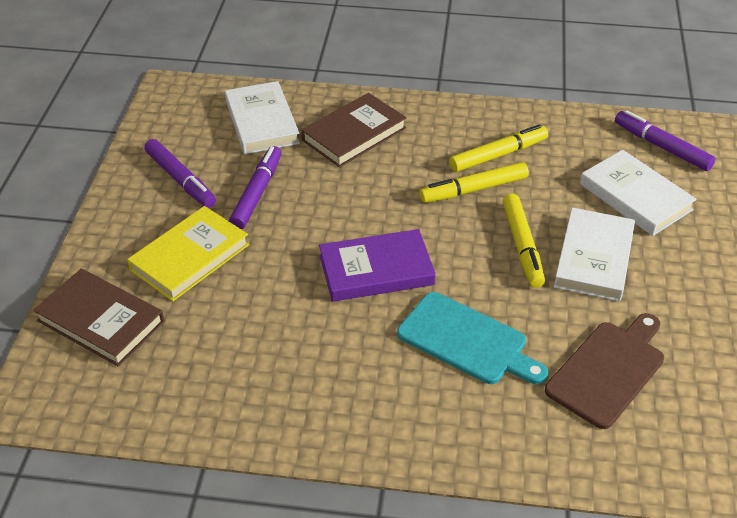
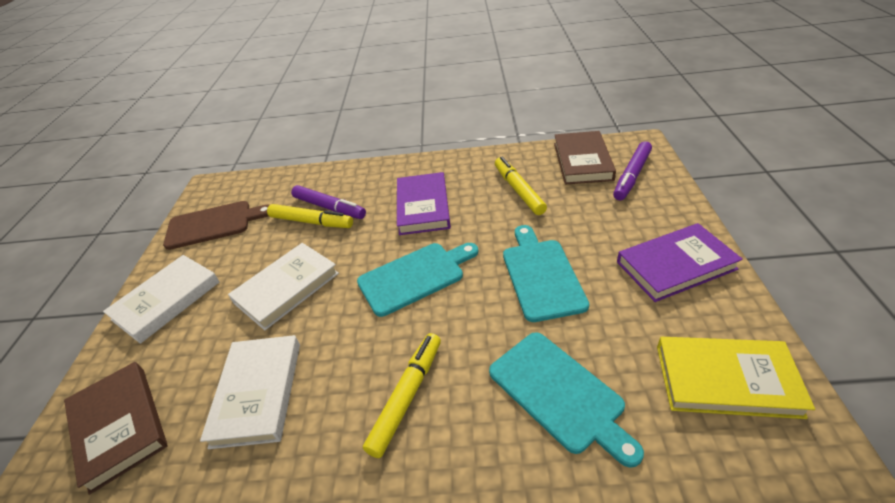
purple book: [319,229,436,302] = 1 -> [397,172,451,235] [617,223,743,302] = 2
purple marker: [144,139,216,208] [229,146,282,229] [615,110,716,171] = 3 -> [291,185,366,219] [613,141,652,200] = 2
turquoise cutting board: [397,292,548,384] = 1 -> [357,243,478,317] [489,332,644,468] [503,225,589,322] = 3

